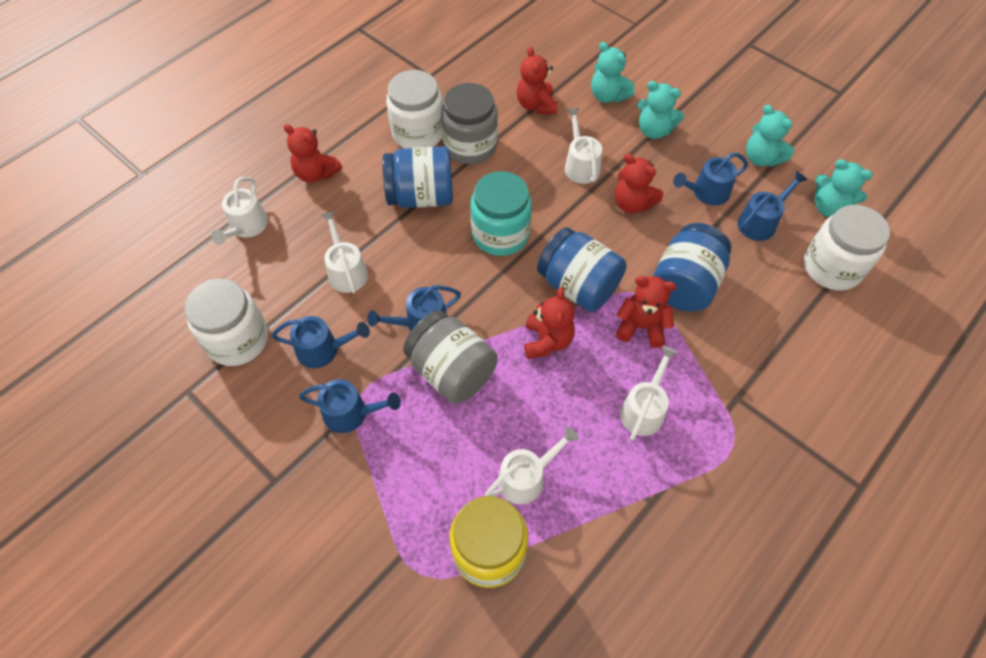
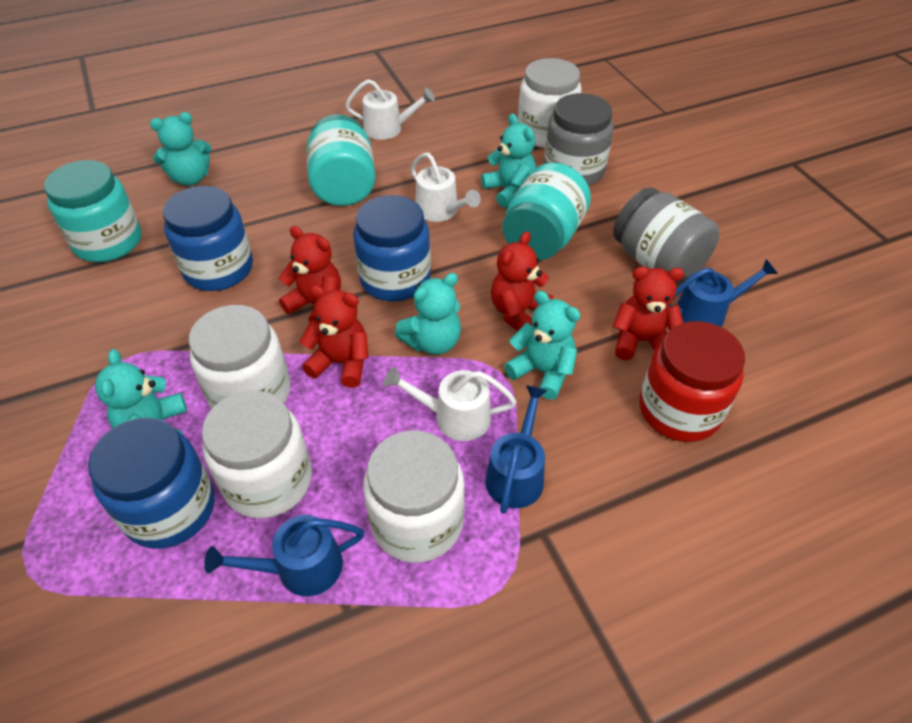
blue watering can: [272,316,370,368] [299,379,401,433] [367,285,461,331] [673,152,748,206] [738,171,808,241] = 5 -> [204,515,364,596] [485,385,548,514] [669,259,778,327] = 3
red jar: none = 0 -> [639,321,745,442] = 1
red teddy bear: [284,124,342,183] [517,47,558,114] [524,287,575,359] [615,154,663,213] [616,276,676,348] = 5 -> [279,226,341,322] [299,285,369,388] [491,231,553,331] [613,267,684,360] = 4
turquoise jar: [471,171,532,256] = 1 -> [44,160,142,262] [307,114,376,206] [502,163,591,260] = 3
turquoise teddy bear: [591,42,635,103] [637,81,684,139] [746,105,794,167] [814,159,873,217] = 4 -> [95,349,187,435] [150,112,211,186] [395,273,461,355] [481,114,536,208] [504,291,580,400] = 5
white jar: [184,278,268,366] [386,70,443,149] [804,205,890,290] = 3 -> [189,305,290,409] [202,390,312,519] [363,431,465,563] [518,58,582,148] = 4
white watering can: [211,177,268,245] [321,211,368,293] [485,427,579,504] [565,108,602,184] [620,346,678,441] = 5 -> [345,79,435,140] [384,367,516,441] [411,153,481,222] = 3
yellow jar: [450,496,528,588] = 1 -> none = 0

